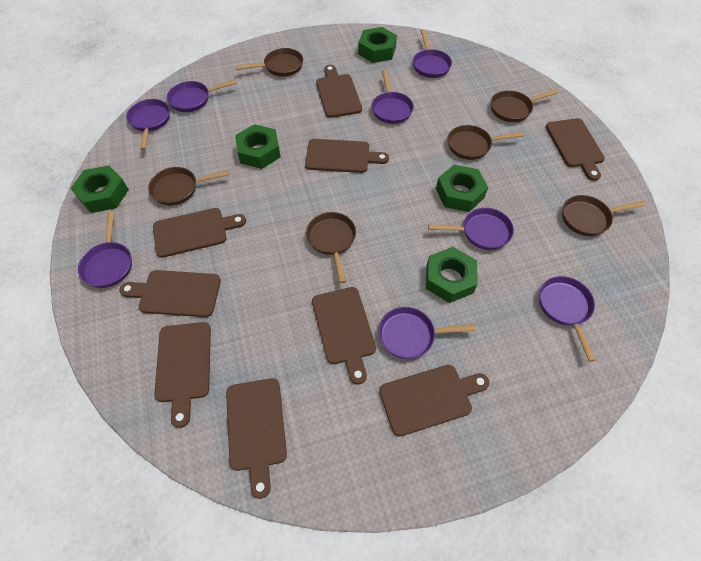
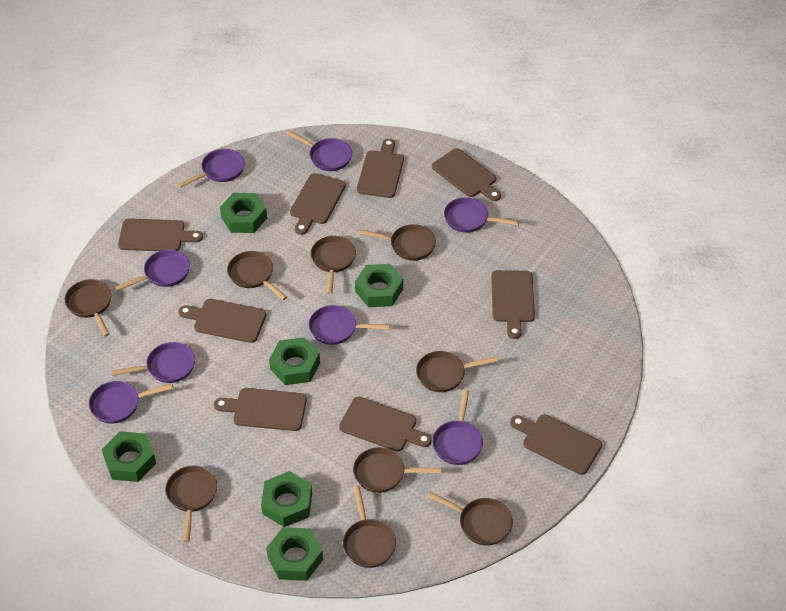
brown pan: [148,167,230,206] [236,48,303,77] [306,212,356,283] [447,125,524,160] [491,89,559,122] [562,195,646,236] = 6 -> [65,279,112,337] [165,466,217,542] [227,251,287,300] [311,236,356,294] [343,486,396,568] [353,447,441,493] [359,224,436,261] [416,351,499,392] [427,492,513,546] = 9
green nut: [70,166,129,213] [235,124,281,169] [358,27,397,63] [426,247,478,303] [436,165,488,212] = 5 -> [102,431,156,482] [220,193,267,233] [261,471,312,527] [266,527,323,581] [269,337,320,385] [355,264,403,307] = 6

